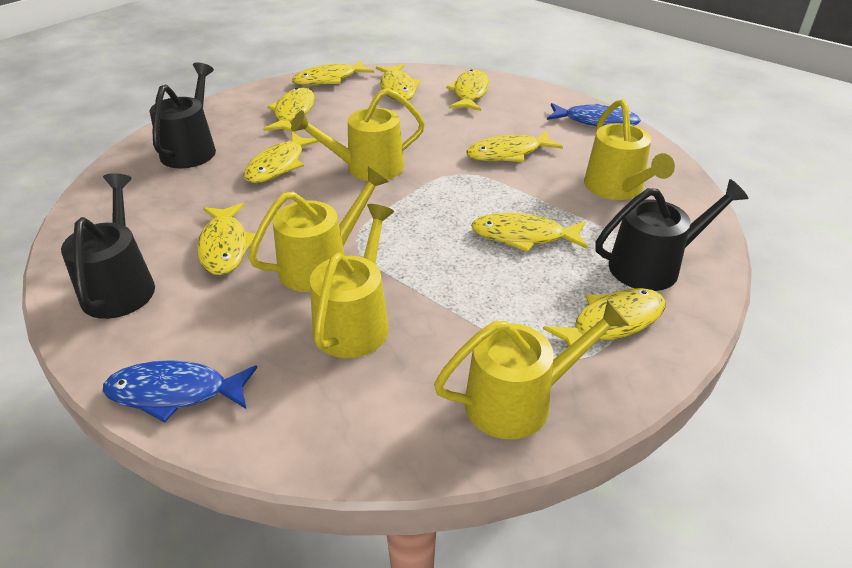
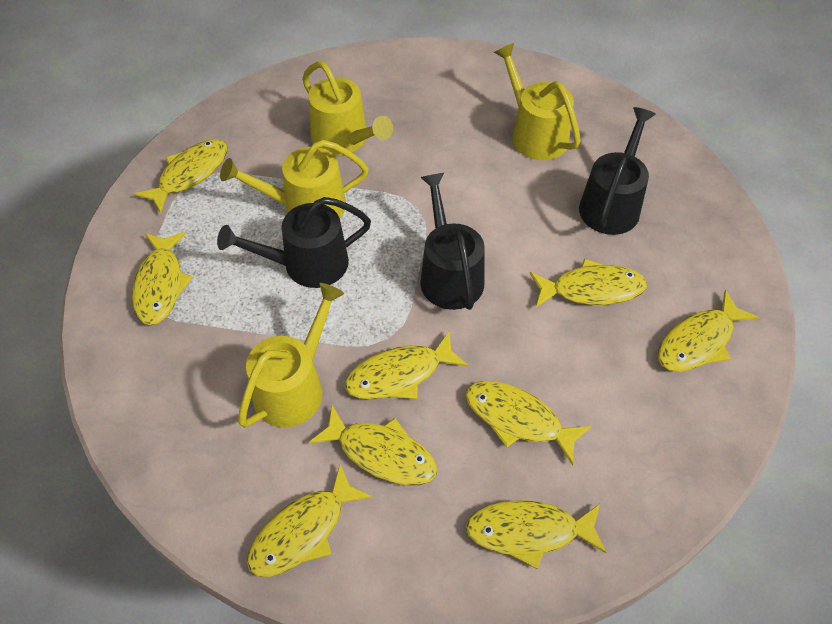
blue fish: [103,360,257,423] [547,103,641,126] = 2 -> none = 0
yellow watering can: [248,167,389,292] [291,88,425,181] [310,204,394,358] [434,300,630,439] [584,99,675,200] = 5 -> [220,140,369,218] [238,283,344,428] [302,62,393,155] [494,43,581,160] = 4

